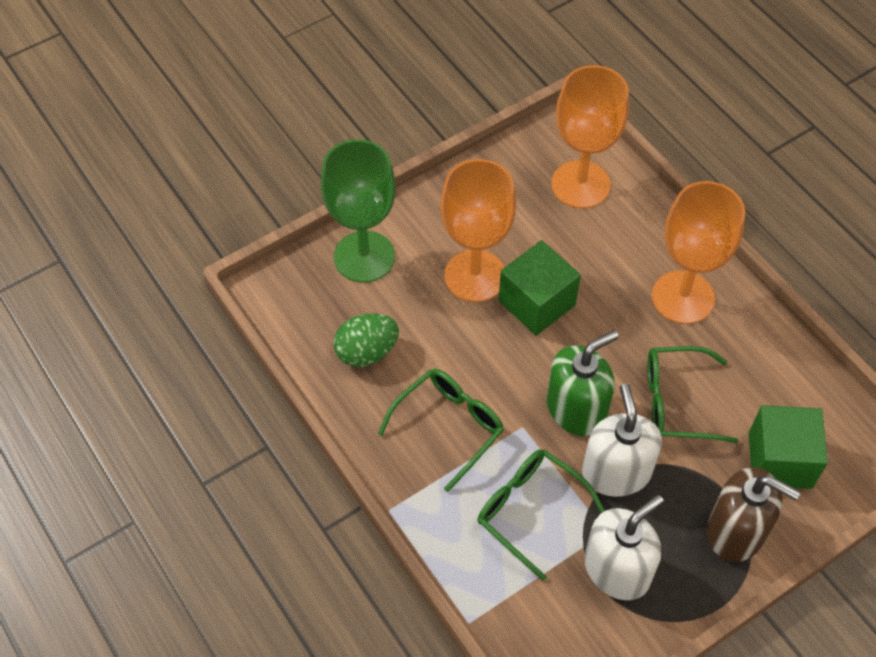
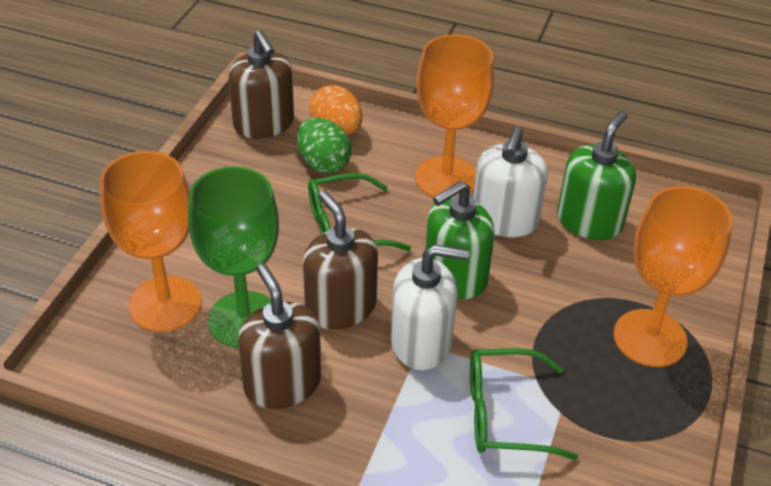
brown soap dispenser: [707,467,800,562] = 1 -> [228,30,294,139] [238,263,321,409] [303,191,378,330] = 3
green cube: [499,240,581,336] [749,405,828,489] = 2 -> none = 0
green glasses: [378,369,504,492] [478,449,605,581] [647,346,738,443] = 3 -> [308,173,411,251] [470,348,578,460] = 2
green soap dispenser: [547,330,619,436] = 1 -> [425,181,495,299] [557,110,636,240] = 2
orange egg: none = 0 -> [309,85,363,135] = 1

